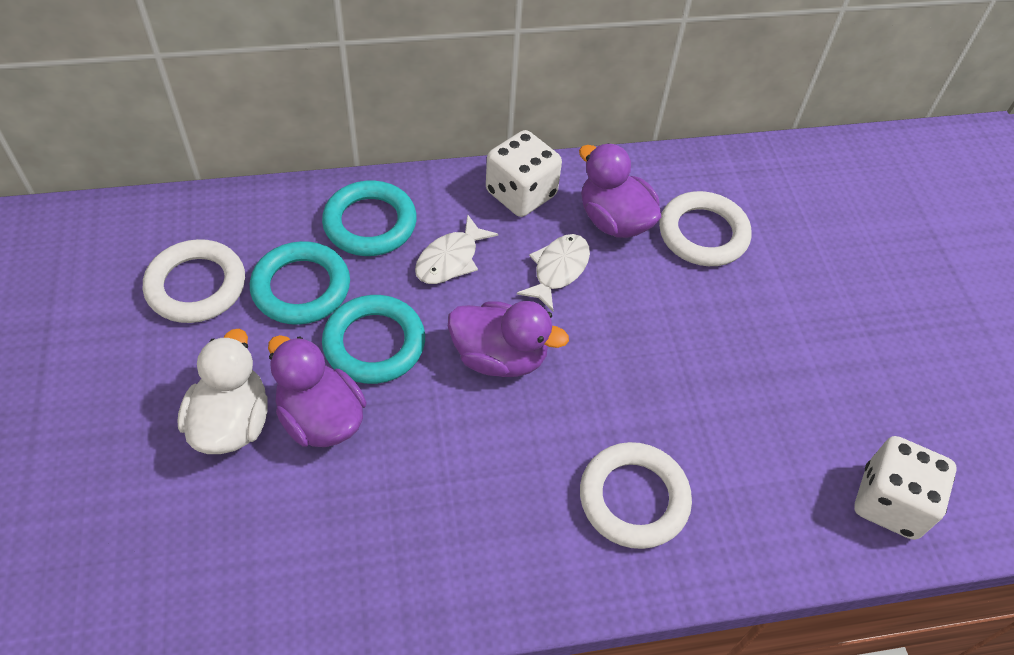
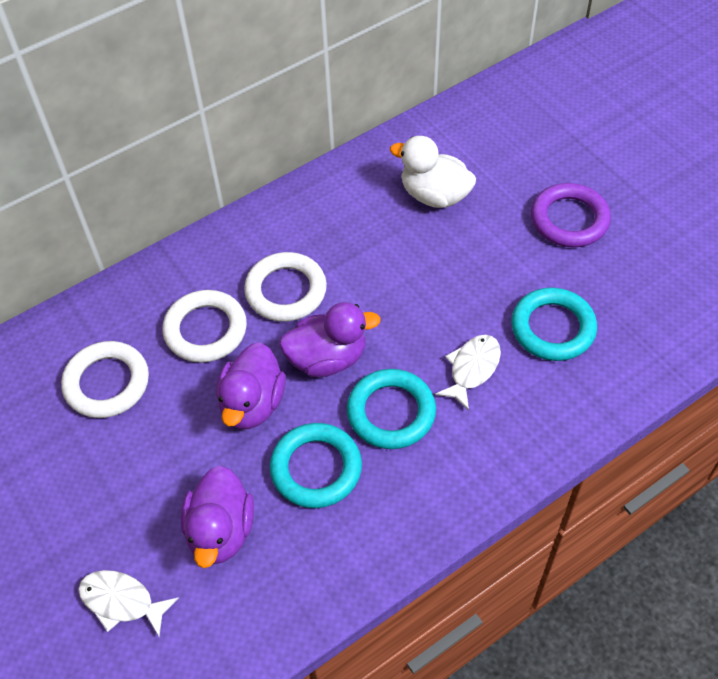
purple ring: none = 0 -> [531,183,611,247] = 1
white dice: [486,130,562,217] [854,436,957,540] = 2 -> none = 0

